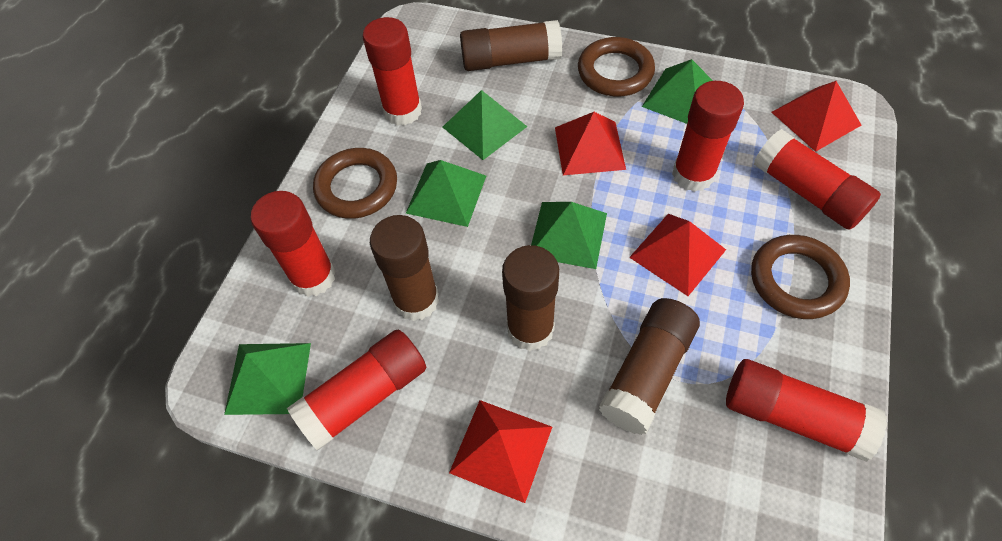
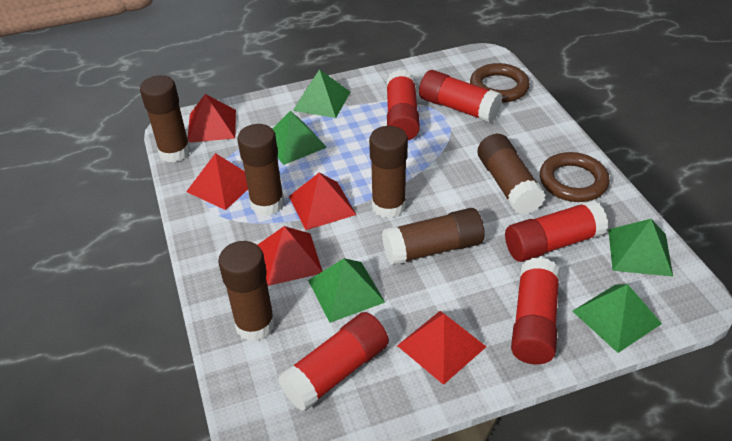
brown glue stick: [370,215,439,321] [460,20,562,71] [502,245,559,351] [599,298,700,435] = 4 -> [140,75,191,162] [218,241,275,341] [237,124,284,216] [369,126,408,219] [382,208,485,266] [478,134,546,215] = 6
brown ring: [313,148,397,219] [578,37,655,96] [751,235,850,319] = 3 -> [470,63,530,103] [540,152,610,202] = 2
red glue stick: [251,191,336,297] [287,329,426,450] [363,17,422,126] [672,81,744,192] [726,359,887,462] [754,129,881,230] = 6 -> [278,312,389,411] [386,70,420,140] [419,70,502,123] [505,200,608,262] [511,257,560,364] = 5
red pyramid: [449,400,552,503] [555,112,626,175] [629,214,726,296] [772,81,861,152] = 4 -> [186,153,248,210] [188,94,236,143] [258,226,322,286] [289,173,356,230] [397,311,487,385] = 5

